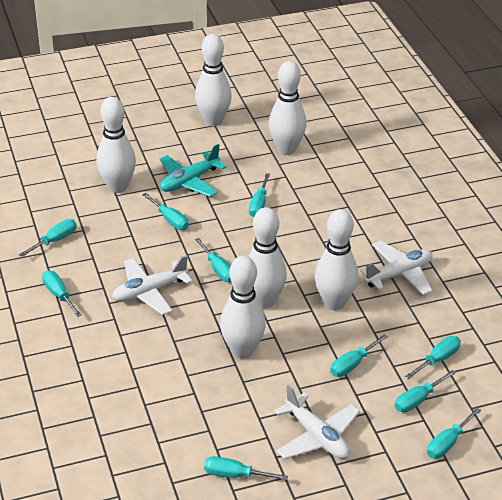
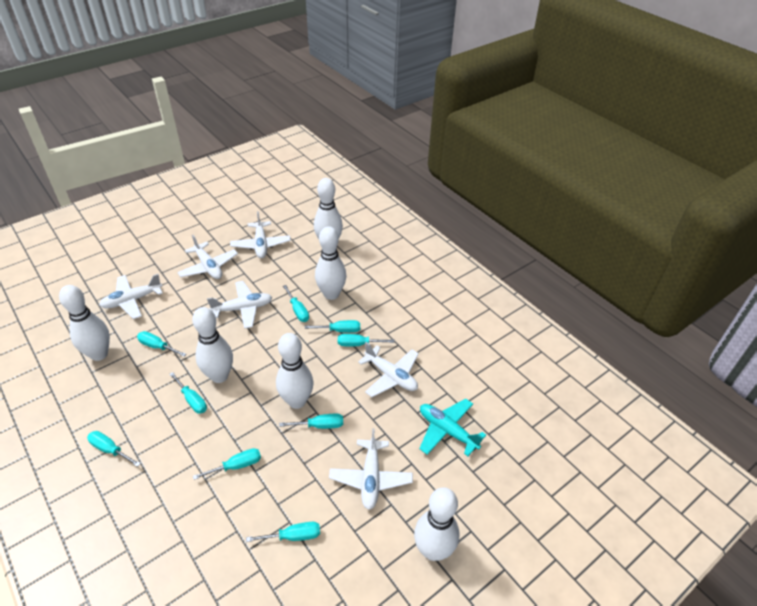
turquoise screwdriver: [19,219,77,257] [42,271,82,317] [142,193,189,230] [195,238,231,282] [204,456,288,480] [249,173,270,217] [330,334,388,377] [395,370,456,412] [405,336,461,379] [427,408,481,459] = 10 -> [87,431,141,467] [137,331,186,357] [169,372,207,414] [193,448,261,480] [246,522,320,542] [279,414,343,429] [283,285,309,322] [305,320,360,333] [338,334,394,347] = 9
white plane: [112,255,193,315] [274,385,360,459] [358,241,432,295] = 3 -> [99,274,163,319] [177,235,238,279] [207,281,272,329] [230,211,291,258] [329,428,413,510] [358,342,419,397] = 6

